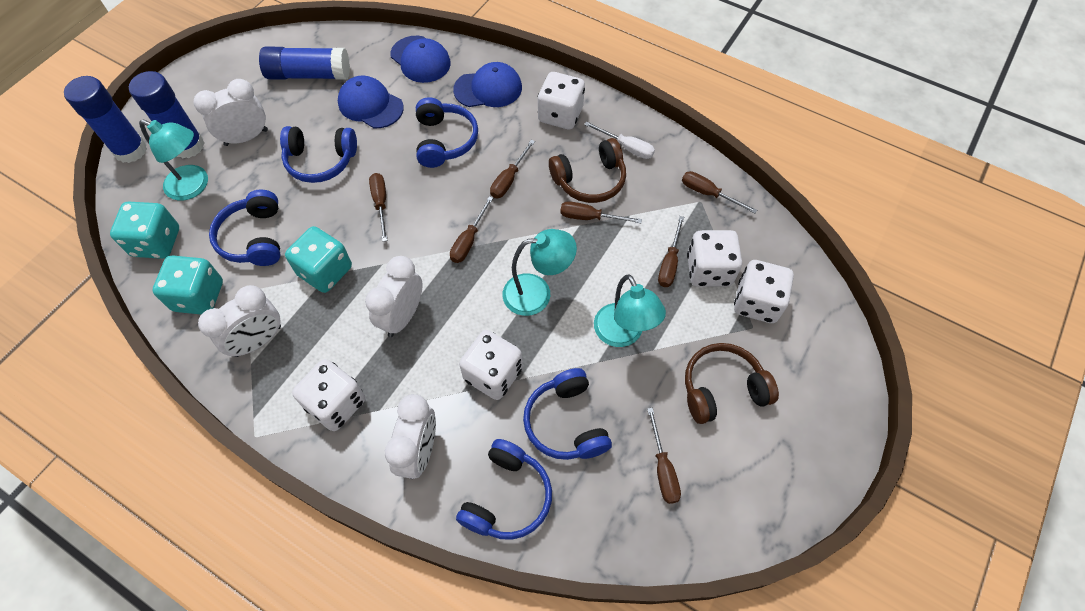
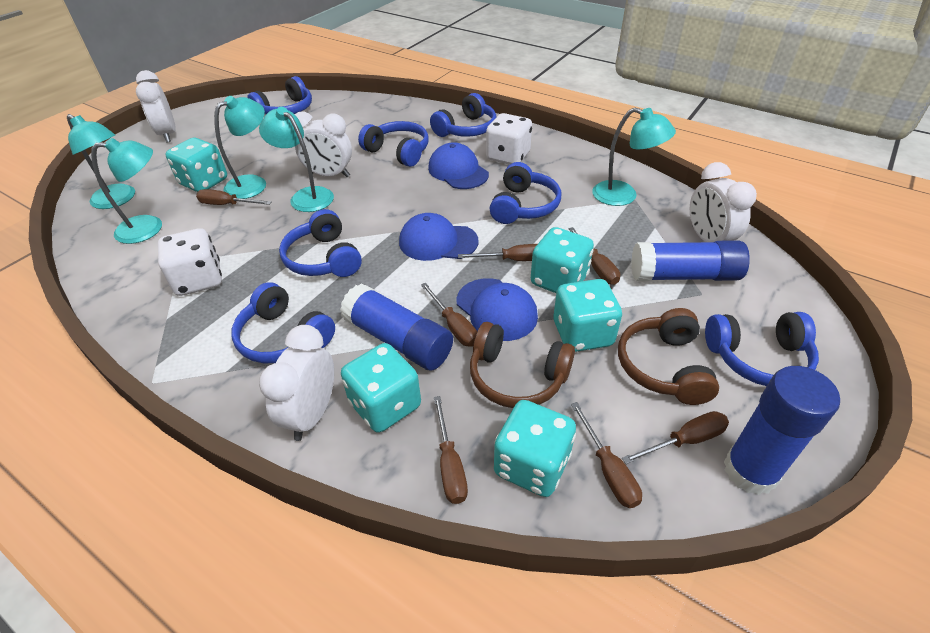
blue headphones: [209,189,280,266] [280,126,357,183] [416,97,478,168] [456,439,552,540] [523,368,612,460] = 5 -> [231,282,335,363] [247,76,312,115] [279,209,362,277] [358,121,429,167] [430,93,496,137] [489,162,561,224] [705,312,819,386] = 7
turquoise dice: [110,202,179,259] [153,255,223,314] [285,226,352,293] = 3 -> [166,138,227,192] [341,343,421,433] [494,400,576,497] [531,227,594,293] [553,279,622,352] = 5
turquoise lamp: [139,120,208,201] [503,229,577,316] [594,274,666,347] = 3 -> [67,114,135,209] [91,138,162,244] [214,96,266,199] [259,107,334,212] [592,108,676,206] = 5
white dice: [292,359,365,431] [459,330,523,400] [538,72,585,129] [687,230,742,287] [734,260,794,323] = 5 -> [158,228,222,296] [486,113,532,165] = 2
white screwdriver: [584,121,655,159] = 1 -> none = 0

